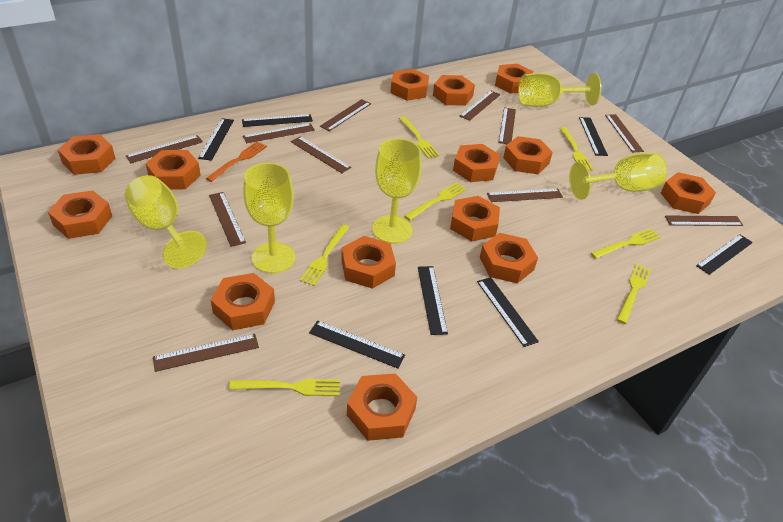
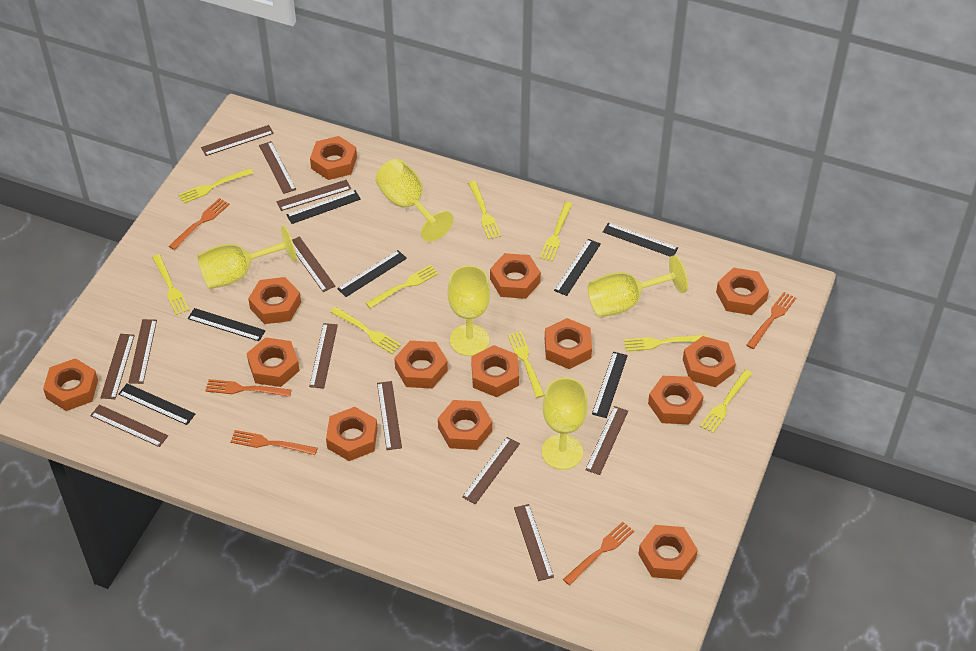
brown ruler: [126,135,203,163] [153,334,259,372] [209,192,246,247] [243,123,315,143] [291,136,351,173] [320,99,371,131] [460,91,501,121] [487,189,563,202] [499,107,516,144] [605,114,644,152] [665,216,743,226] = 11 -> [90,405,168,447] [100,334,135,399] [128,319,157,384] [201,125,274,156] [259,141,296,194] [277,180,351,211] [292,236,336,292] [309,323,338,388] [377,381,402,450] [462,437,520,504] [514,504,554,581] [585,406,628,475] = 12
orange fork: [206,142,267,182] = 1 -> [169,198,230,250] [205,379,291,397] [230,430,318,455] [563,522,634,585] [746,292,796,349] = 5
yellow fork: [229,379,340,396] [300,224,350,286] [399,116,440,159] [404,182,467,220] [560,127,593,171] [591,228,661,259] [617,263,651,324] = 7 -> [152,254,189,315] [178,168,253,203] [331,307,401,354] [366,265,439,308] [468,181,501,239] [508,331,545,398] [540,202,573,262] [624,335,707,351] [700,370,752,433] = 9

